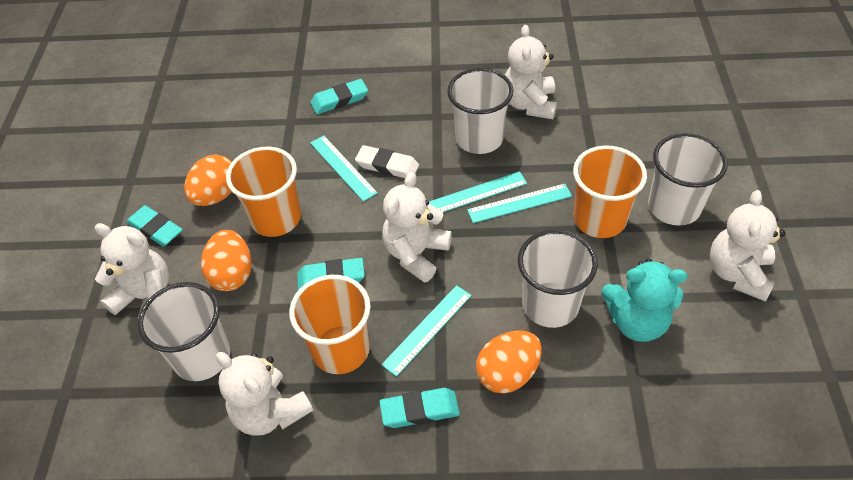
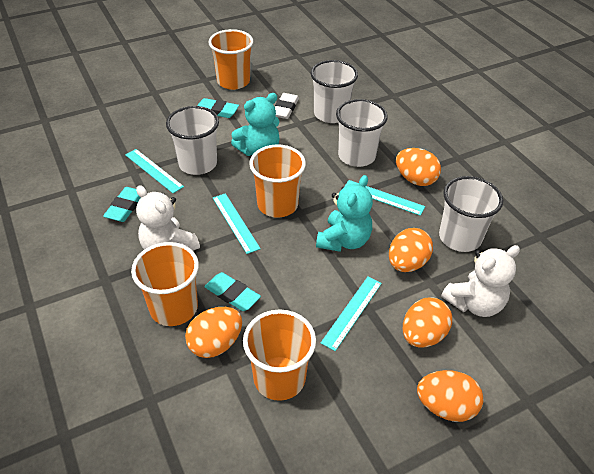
orange cup: [226,147,301,237] [289,275,371,374] [573,145,647,238] = 3 -> [131,242,199,326] [208,29,253,90] [243,309,316,401] [249,145,306,217] = 4
orange egg: [184,155,232,206] [201,230,252,291] [476,330,542,394] = 3 -> [185,307,242,358] [389,228,433,272] [396,148,441,186] [403,297,452,348] [417,370,484,422] = 5
turquoise eraser: [126,205,183,247] [297,258,365,290] [310,79,368,114] [380,388,460,428] = 4 -> [103,187,141,222] [197,98,239,118] [204,272,261,311] = 3
turquoise teddy bear: [601,259,688,342] = 1 -> [231,93,279,156] [316,175,373,252] = 2
white teddy bear: [95,223,169,318] [216,352,313,436] [382,172,452,283] [505,25,557,119] [710,190,785,302] = 5 -> [136,185,200,251] [441,245,520,317] = 2

